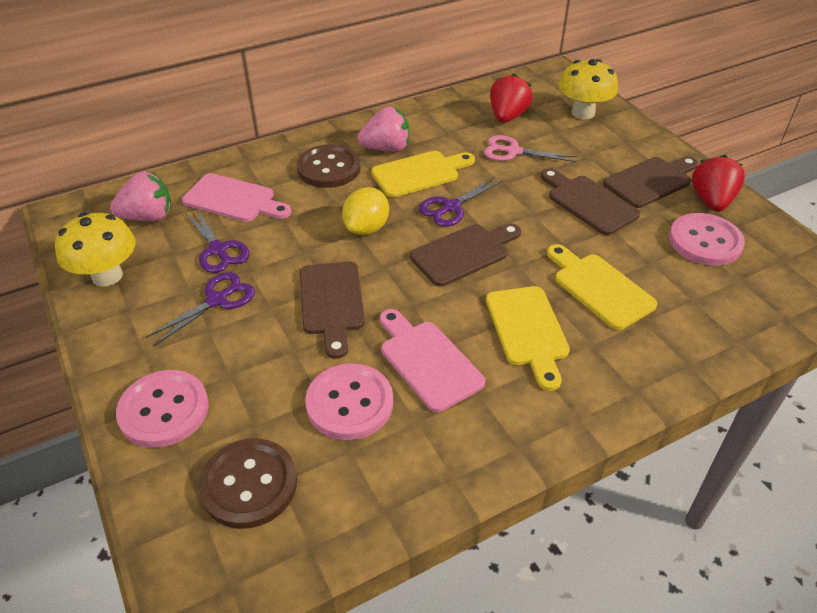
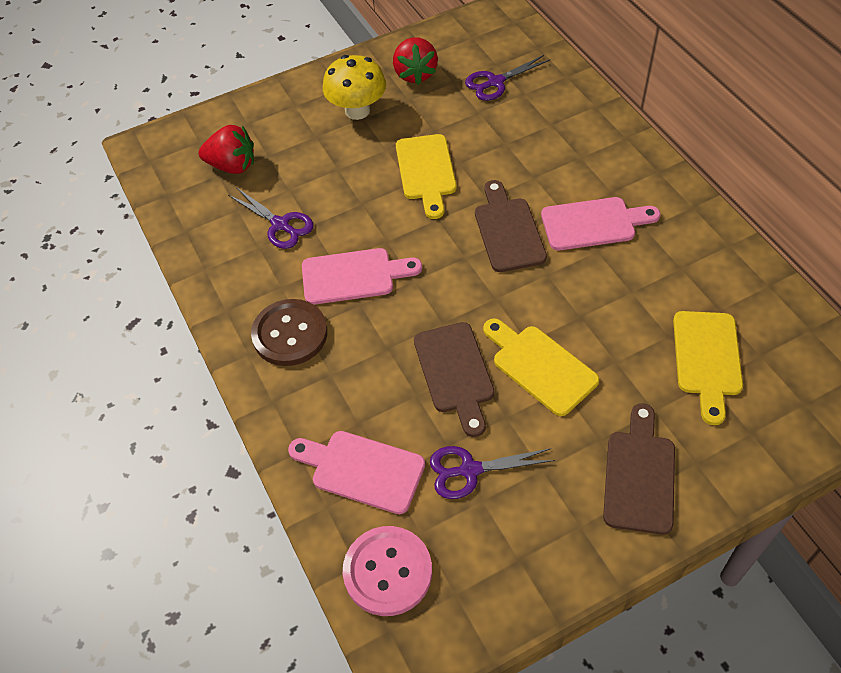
brown button: [199,438,297,529] [297,144,361,188] = 2 -> [251,299,327,366] = 1
brown cutting board: [300,261,365,359] [410,223,521,287] [541,168,640,235] [603,156,698,208] = 4 -> [414,322,494,437] [475,180,547,272] [603,403,675,535] = 3
pink button: [116,370,209,448] [305,363,393,440] [669,213,745,266] = 3 -> [343,526,432,616] = 1
pink cutting board: [182,173,291,222] [380,309,485,412] = 2 -> [288,431,425,514] [302,248,422,305] [541,197,661,250] = 3
pink scissors: [484,135,577,162] = 1 -> none = 0
pink strawberry: [110,172,172,221] [357,107,410,152] = 2 -> none = 0
yellow lemon: [342,187,389,235] = 1 -> none = 0
yellow mushroom: [55,212,136,287] [558,59,618,120] = 2 -> [323,55,386,120] = 1

